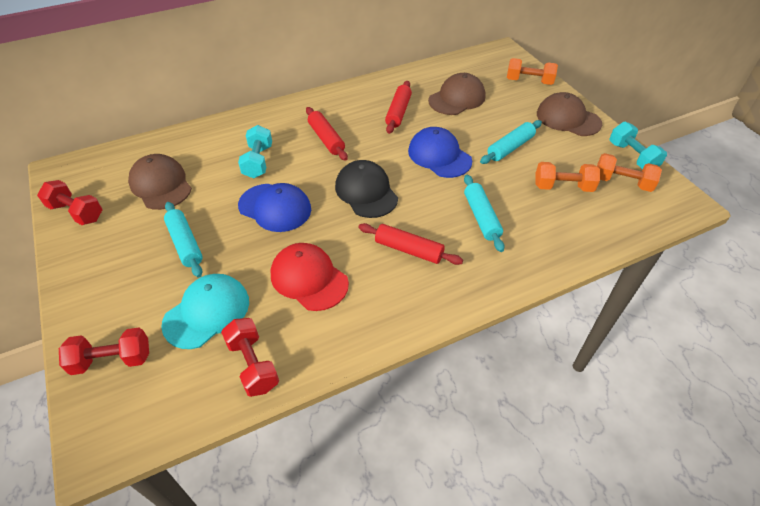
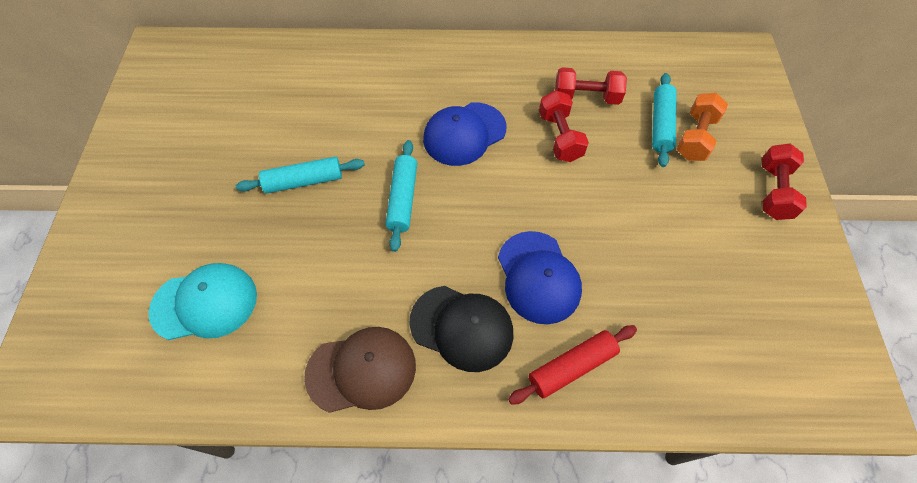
brown cap: [128,154,192,210] [428,73,486,115] [537,92,602,136] = 3 -> [304,327,416,413] = 1
orange dumbbell: [507,58,558,85] [535,162,600,192] [597,153,662,192] = 3 -> [677,93,728,161] = 1
red cap: [271,243,349,311] = 1 -> none = 0
red rolling pin: [306,107,348,161] [358,223,463,265] [385,81,412,134] = 3 -> [508,325,637,405] = 1
turquoise dumbbell: [238,125,272,178] [610,122,667,169] = 2 -> none = 0

